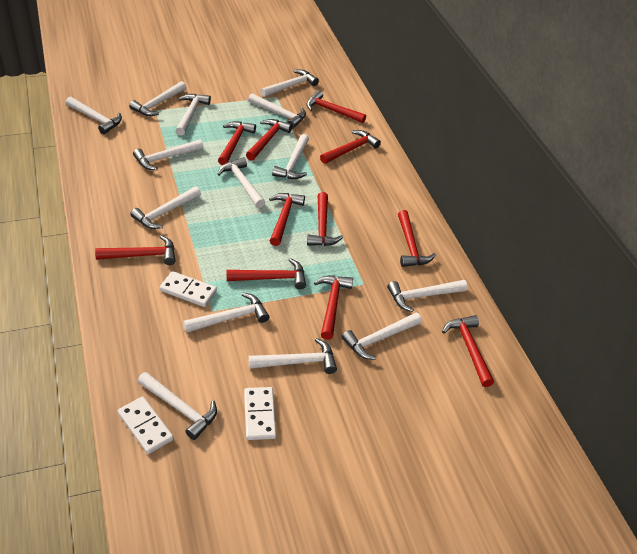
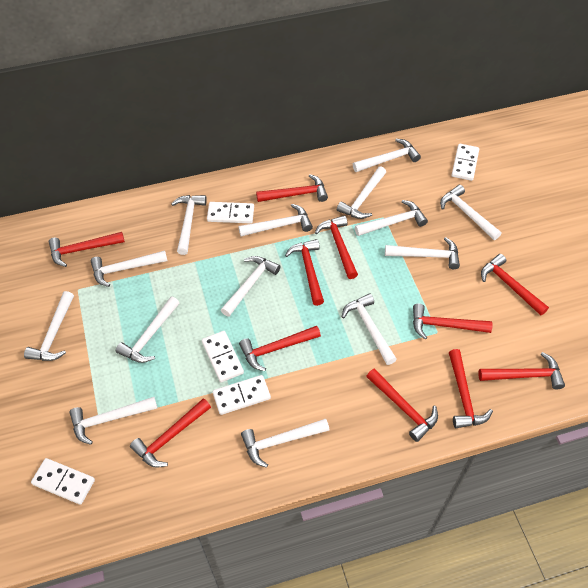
white domino: [118,396,174,454] [160,271,217,307] [244,387,276,440] = 3 -> [31,458,95,505] [202,331,244,382] [207,202,254,223] [213,375,271,415] [452,144,479,181] = 5

